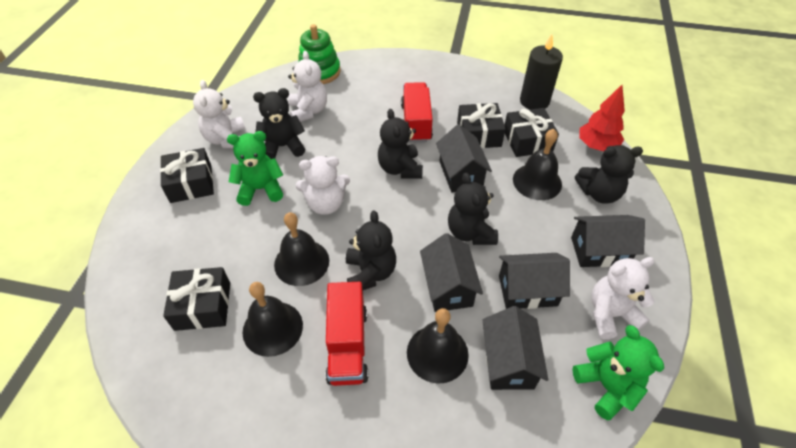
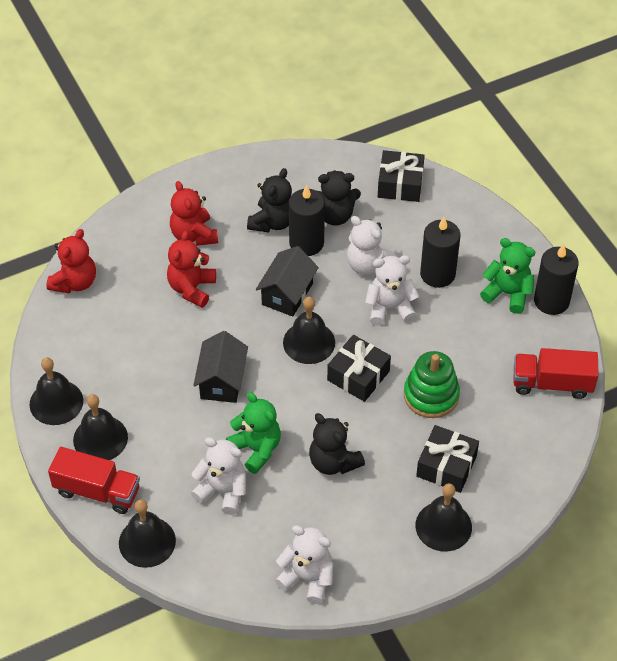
black bell: [243,282,303,357] [274,212,329,286] [407,308,469,384] [513,129,562,200] = 4 -> [30,357,83,425] [73,394,128,460] [119,499,176,568] [283,297,335,364] [415,483,472,552] = 5
black candle: [520,34,563,110] = 1 -> [289,185,325,256] [420,217,460,288] [534,244,579,315] = 3
black gift: [160,148,214,203] [163,267,230,331] [457,103,506,148] [504,108,559,157] = 4 -> [327,335,391,402] [378,150,425,202] [416,425,479,493] = 3
black house: [420,233,483,312] [436,124,492,193] [482,306,548,390] [499,253,570,309] [571,215,645,267] = 5 -> [193,331,248,403] [256,246,319,317] = 2
black teddy bear: [253,88,305,159] [346,210,396,290] [378,109,423,179] [448,172,498,245] [575,145,643,204] = 5 -> [247,168,292,233] [309,413,365,475] [317,170,361,225] = 3
red teddy bear: none = 0 -> [47,229,96,293] [167,230,216,308] [170,181,218,246] = 3
red tree: [579,85,625,151] = 1 -> none = 0

